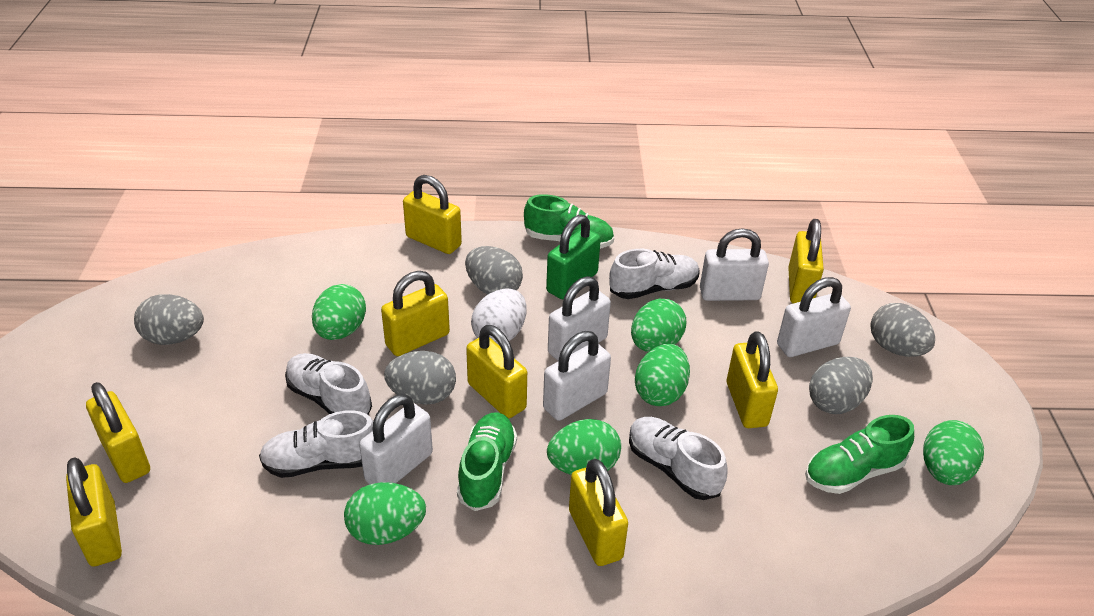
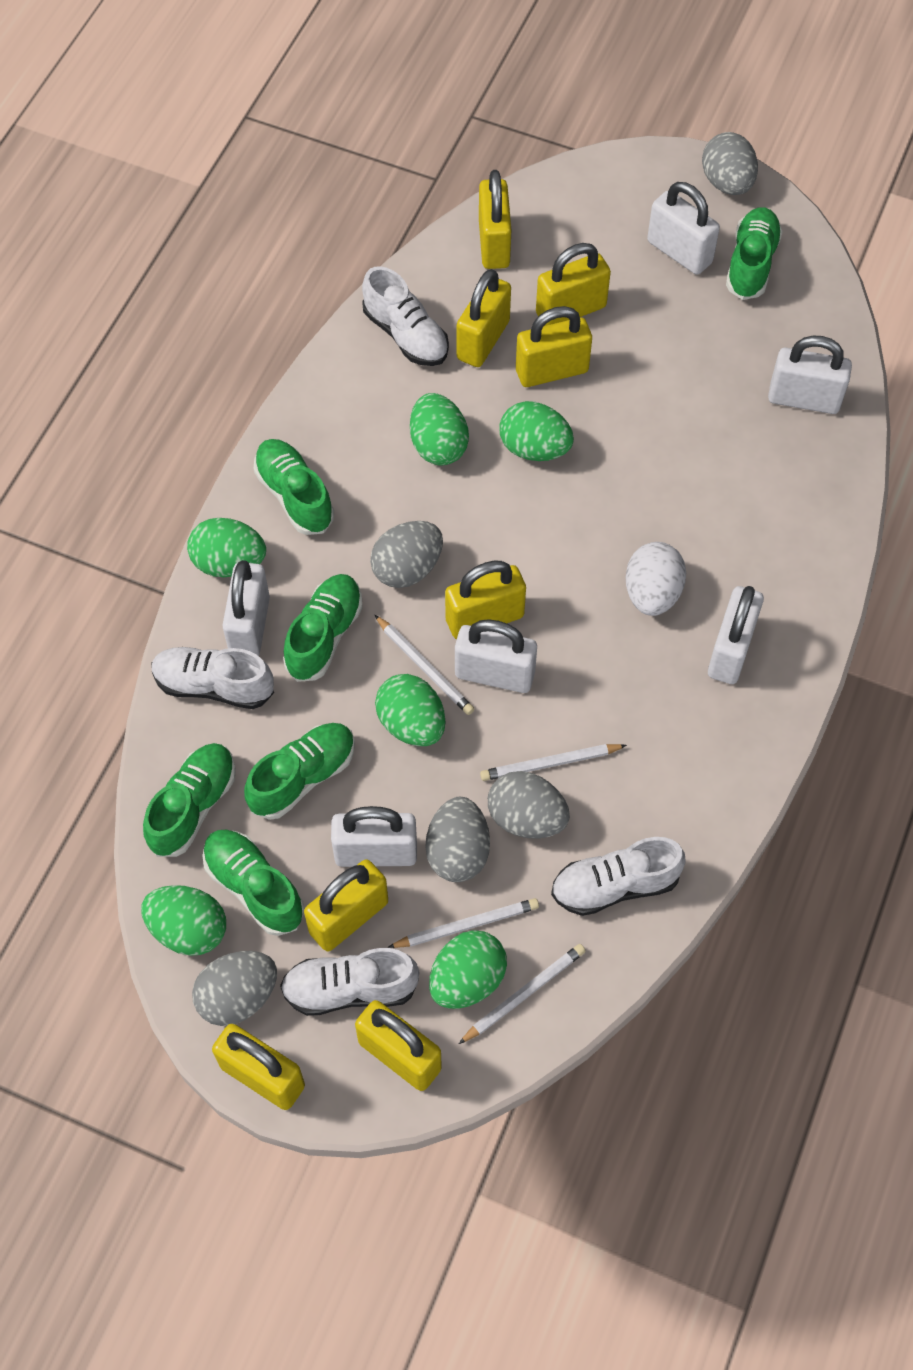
green padlock: [546,214,601,299] = 1 -> none = 0
green shoe: [457,412,517,511] [524,194,614,249] [805,415,914,494] = 3 -> [143,743,236,857] [202,830,304,936] [244,723,355,820] [253,439,334,535] [283,574,363,682] [726,207,783,300] = 6
white padlock: [359,394,433,484] [543,331,611,421] [548,276,611,361] [700,228,769,301] [777,277,851,357] = 5 -> [222,560,270,656] [331,806,417,867] [455,619,537,693] [647,182,720,275] [708,586,764,684] [768,336,852,414] = 6
white pencil: none = 0 -> [375,615,474,715] [388,898,539,948] [459,944,586,1044] [480,744,627,781] = 4

